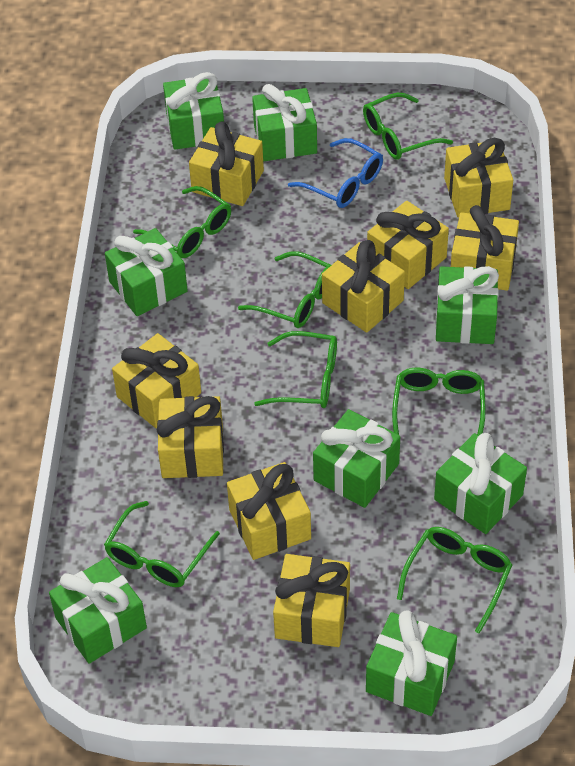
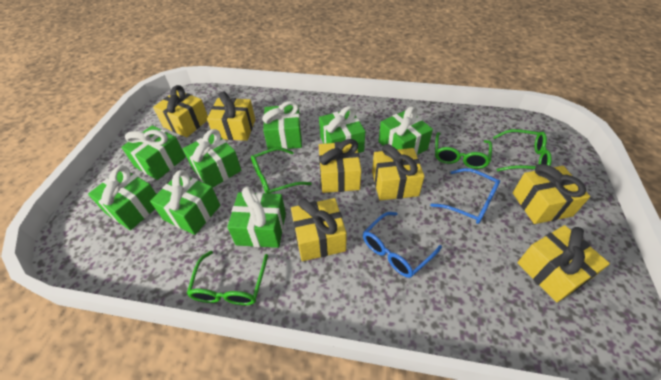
blue glasses: [288,138,383,208] = 1 -> [363,212,442,278] [430,168,500,224] = 2
green glasses: [104,501,220,587] [133,186,231,258] [238,251,331,328] [254,331,337,408] [363,93,453,160] [392,368,486,435] [397,527,512,634] = 7 -> [187,251,268,305] [251,147,312,194] [435,132,492,169] [493,129,552,172] = 4
yellow gift: [112,333,201,429] [157,396,224,478] [189,121,264,206] [227,462,311,560] [273,554,350,647] [322,240,405,333] [367,201,449,289] [444,138,513,217] [451,205,519,291] = 9 -> [153,85,208,137] [207,91,255,141] [291,198,346,261] [319,139,361,193] [372,144,424,200] [513,164,590,224] [517,225,610,302] = 7

